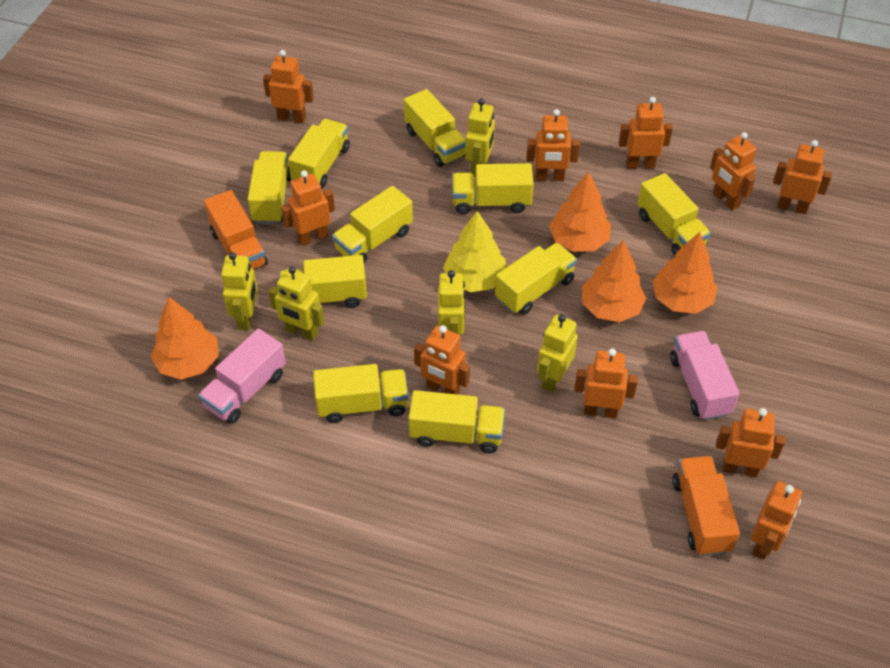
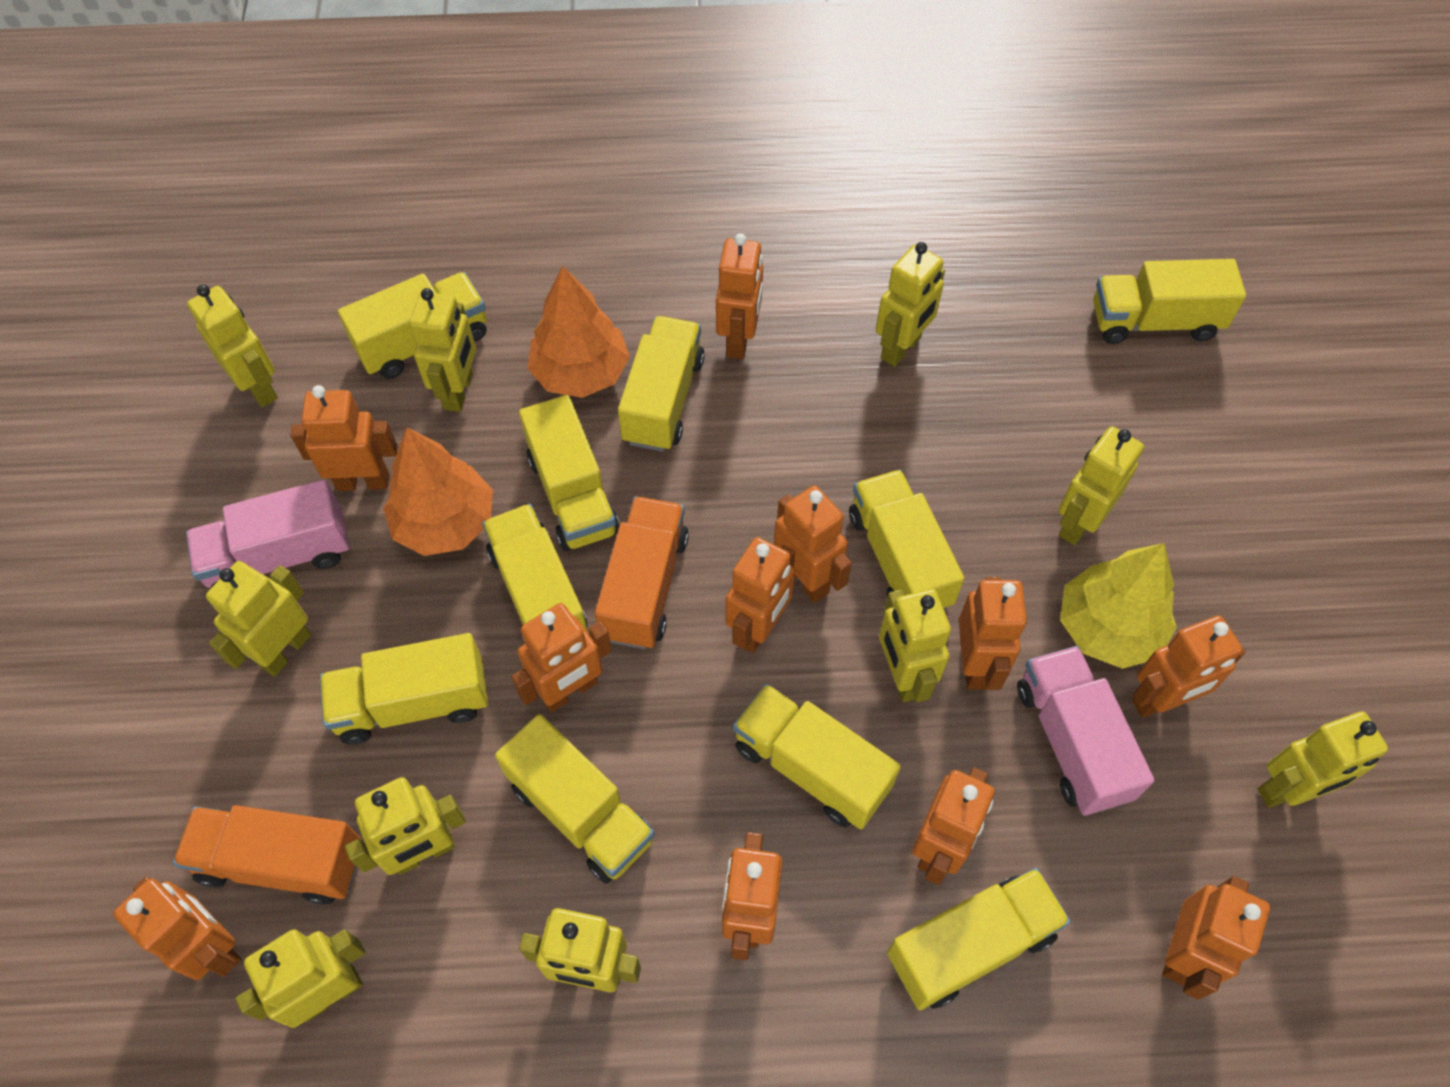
orange robot: [263,50,314,123] [281,170,335,246] [414,325,470,394] [527,109,580,181] [574,348,638,418] [619,97,673,169] [710,132,757,210] [716,408,785,477] [751,481,802,560] [773,140,832,214] = 10 -> [113,877,241,980] [290,385,398,491] [511,603,612,712] [716,234,763,359] [722,832,782,960] [726,537,795,653] [774,485,852,603] [912,767,995,885] [959,577,1027,690] [1132,615,1245,718] [1162,876,1270,1000] = 11
orange tree: [151,297,219,380] [549,171,611,252] [582,240,646,322] [652,232,718,314] = 4 -> [383,427,493,556] [527,266,630,398] = 2
yellow robot: [221,252,258,330] [269,266,324,341] [438,270,465,335] [465,99,495,176] [537,314,578,392] = 5 -> [187,285,278,407] [206,561,311,676] [235,929,366,1028] [345,777,466,875] [409,288,476,412] [519,908,641,992] [876,242,945,367] [879,589,951,702] [1059,426,1144,545] [1258,711,1388,808] = 10

